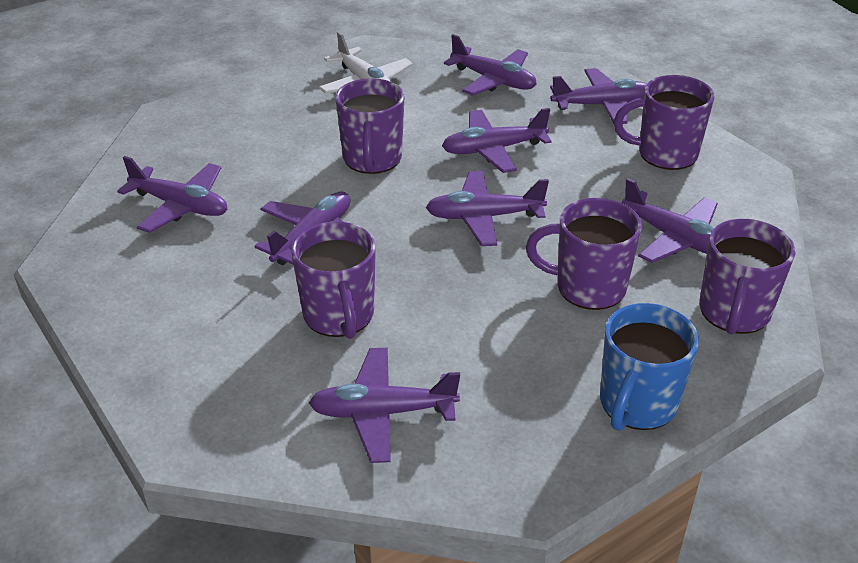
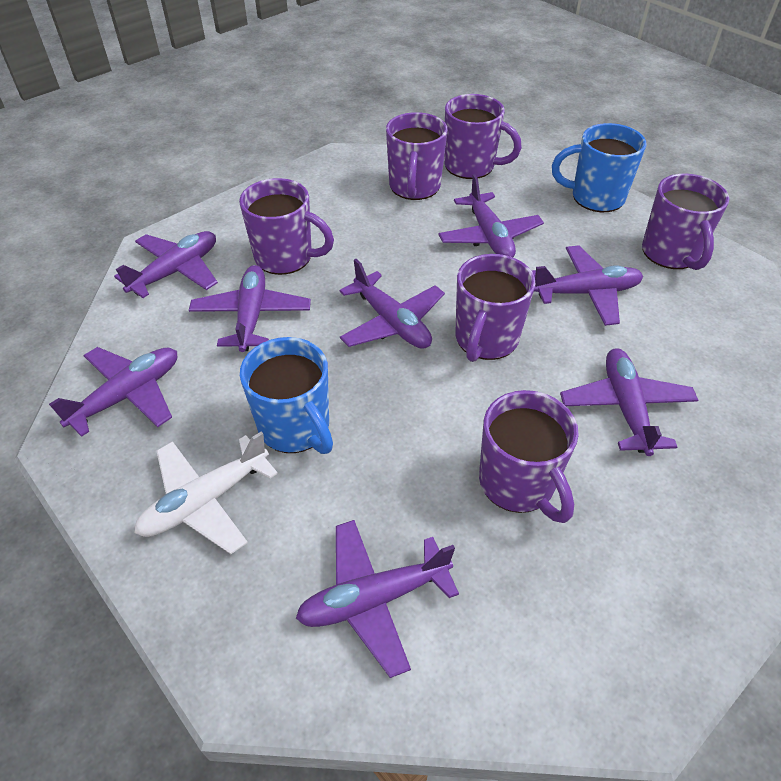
blue mug: [600,303,699,431] = 1 -> [240,337,333,454] [552,123,646,212] = 2
purple mug: [291,222,376,339] [335,78,404,174] [526,198,642,310] [614,75,715,170] [699,219,795,334] = 5 -> [239,178,334,275] [386,112,448,200] [444,94,522,179] [455,254,535,362] [479,390,579,523] [642,174,729,270] = 6

